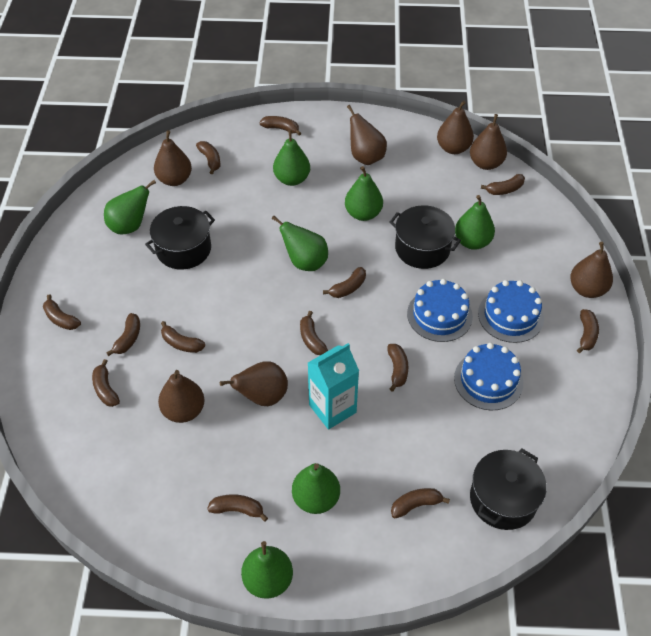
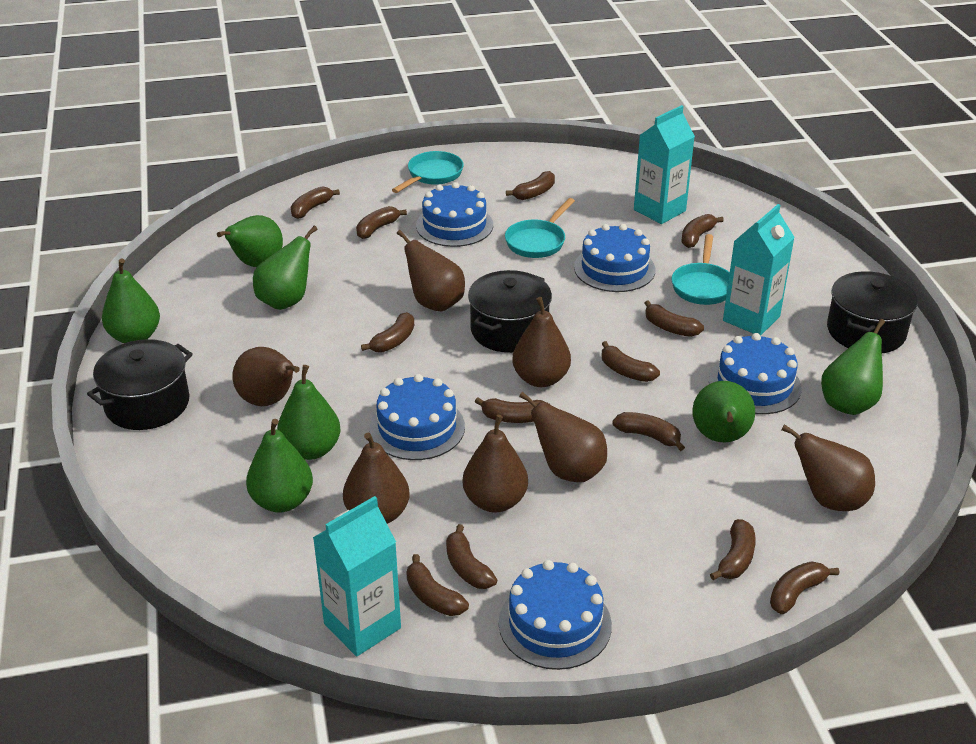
blue cake: [407,279,473,342] [454,343,523,410] [478,280,544,343] = 3 -> [369,374,465,460] [416,182,493,247] [499,560,612,670] [574,224,656,292] [709,333,802,414] = 5
turquoise carton: [308,343,359,429] = 1 -> [313,496,401,657] [634,105,695,224] [723,204,795,336] = 3
turquoise pan: none = 0 -> [392,151,464,193] [505,198,575,258] [672,234,730,305] = 3

